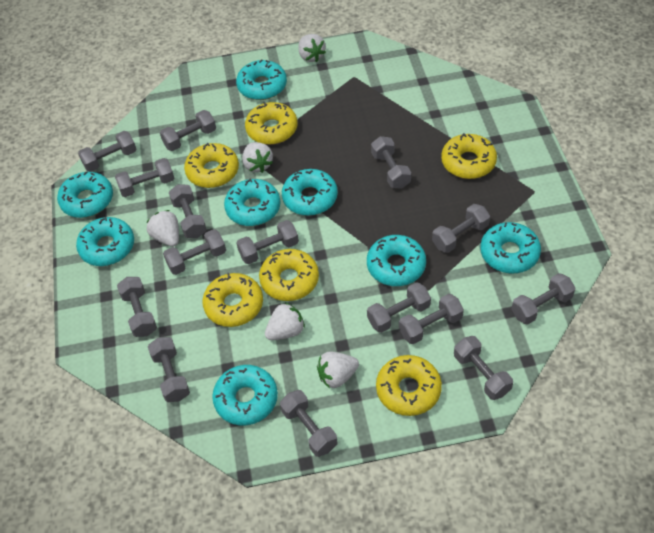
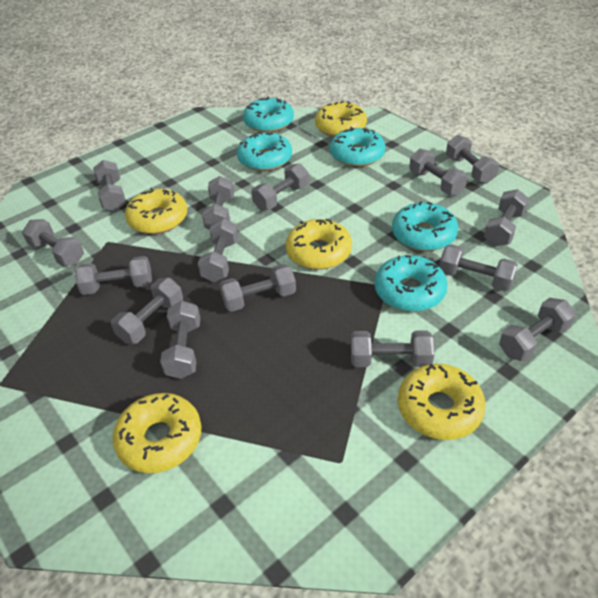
turquoise donut: [57,171,113,218] [76,217,134,266] [212,365,278,425] [224,178,281,226] [236,59,287,100] [282,169,338,216] [367,235,426,286] [480,222,541,273] = 8 -> [237,132,292,171] [243,96,294,132] [330,127,385,167] [375,255,448,312] [392,201,458,251] = 5
white strawberry: [146,210,179,247] [242,142,273,173] [265,303,305,340] [298,34,326,62] [317,351,359,388] = 5 -> none = 0
yellow donut: [184,143,239,188] [202,273,263,327] [245,102,297,145] [259,249,319,301] [376,355,442,416] [441,133,497,179] = 6 -> [113,393,201,473] [125,188,187,234] [286,219,352,270] [315,101,367,137] [398,363,486,440] = 5

